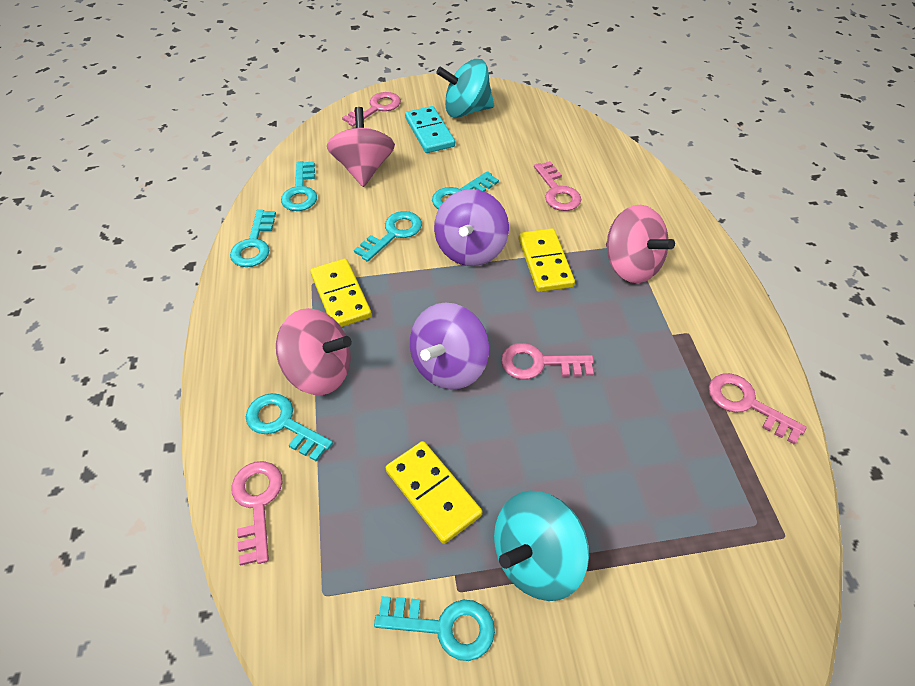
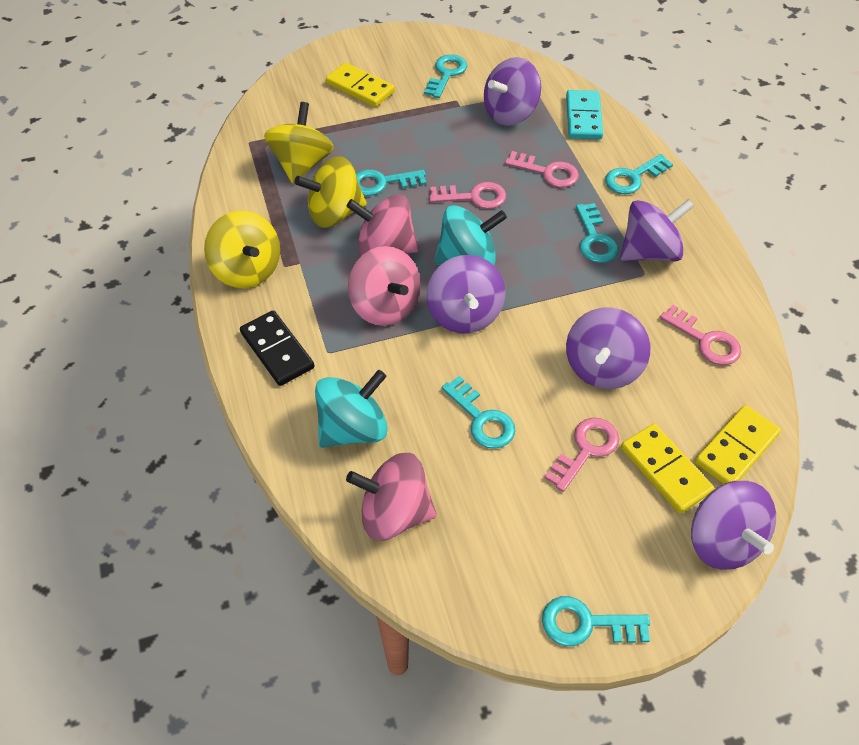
black domino: none = 0 -> [240,310,314,386] = 1
pink key: [231,461,283,566] [342,92,401,127] [501,343,594,380] [534,161,582,211] [709,373,807,445] = 5 -> [429,182,506,209] [505,151,579,188] [544,418,619,492] [660,305,741,365] = 4
purple spinning top: [410,302,489,390] [434,189,509,266] = 2 -> [427,255,505,333] [484,57,541,126] [566,308,650,389] [620,199,694,261] [691,481,776,570] = 5
yellow spinning top: none = 0 -> [204,211,280,288] [264,102,334,184] [294,156,367,228] = 3

